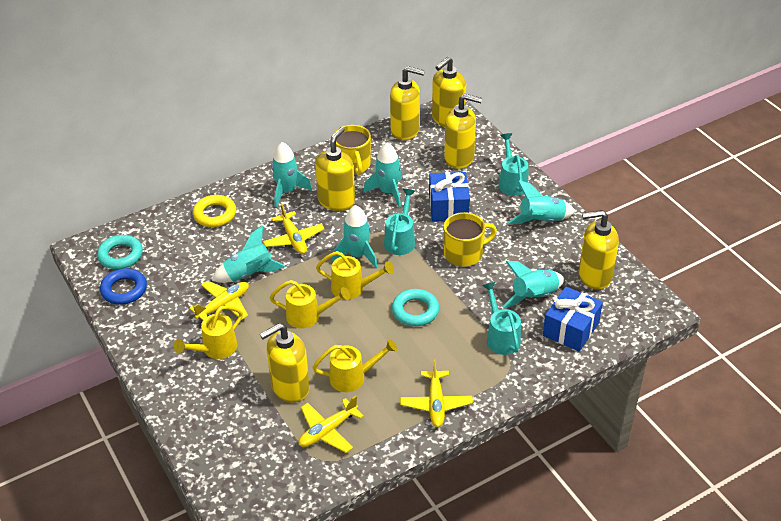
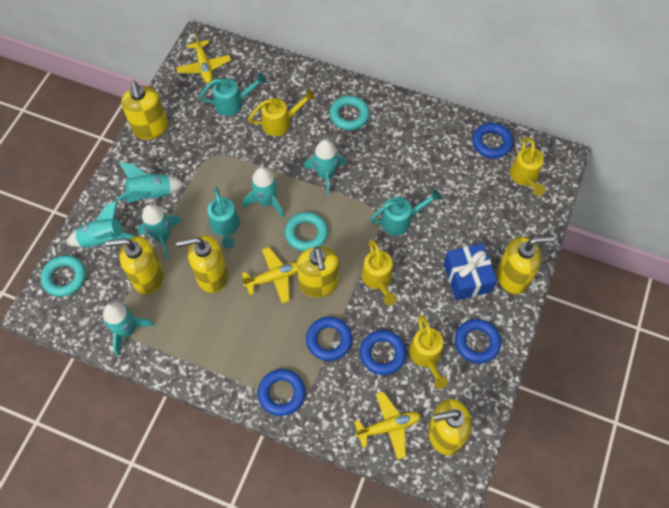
blue gift: [429,172,470,221] [543,287,603,352] = 2 -> [443,243,497,301] = 1
blue ring: [100,268,147,305] = 1 -> [258,369,305,416] [306,317,352,361] [360,330,406,375] [455,319,501,363] [472,123,513,159] = 5
turquoise ring: [97,235,143,269] [392,289,439,326] = 2 -> [41,255,86,297] [285,212,328,252] [329,96,369,130] = 3
yellow mug: [334,125,371,175] [444,212,497,267] = 2 -> none = 0
yellow plane: [190,280,249,320] [263,203,325,254] [299,396,364,453] [400,359,473,427] = 4 -> [176,33,231,83] [242,247,297,303] [354,391,421,460] = 3
yellow ring: [193,195,236,227] = 1 -> none = 0

